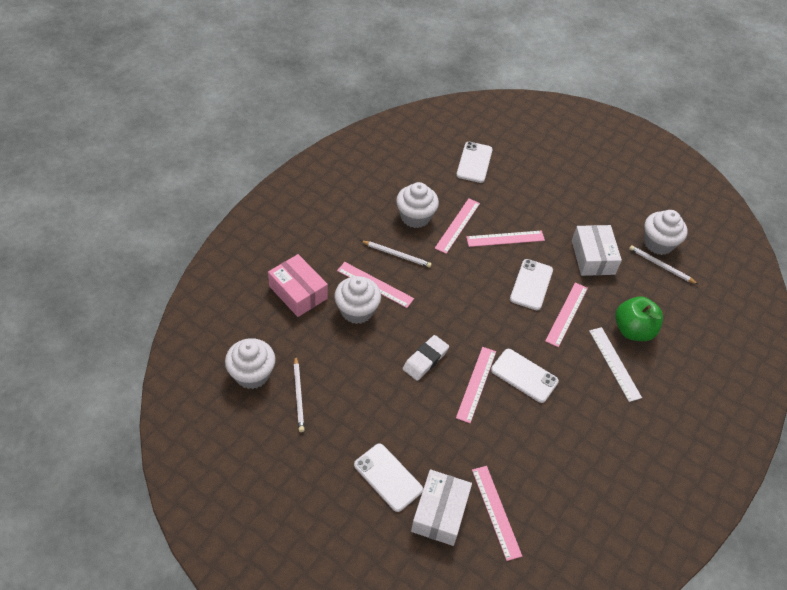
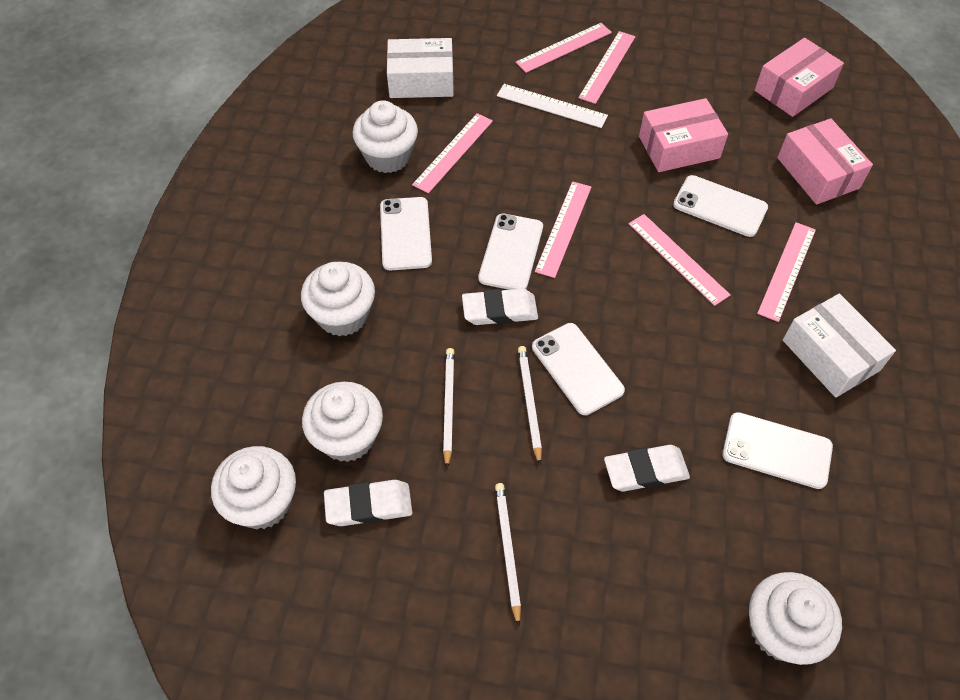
green apple: [615,297,663,341] = 1 -> none = 0
pink box: [268,254,328,317] = 1 -> [639,98,728,172] [755,38,844,117] [777,118,873,204] = 3
white cupcake: [225,338,276,389] [334,276,381,324] [396,182,439,228] [644,210,688,255] = 4 -> [211,446,296,529] [301,262,375,336] [302,382,383,462] [353,100,418,173] [749,572,842,665] = 5
white eraser: [403,335,449,381] = 1 -> [324,480,412,526] [462,288,538,325] [604,445,690,492] = 3
white phone: [354,443,423,512] [456,142,493,183] [491,349,559,403] [510,259,553,310] = 4 -> [380,197,432,270] [478,214,543,290] [532,323,625,415] [673,175,768,237] [722,412,833,489] = 5

